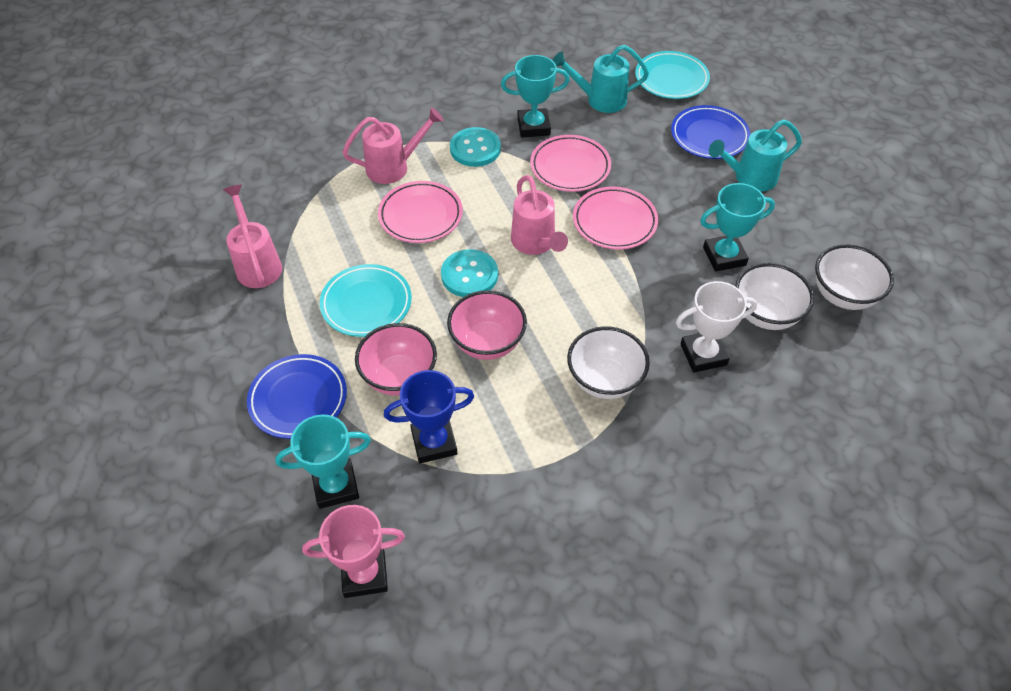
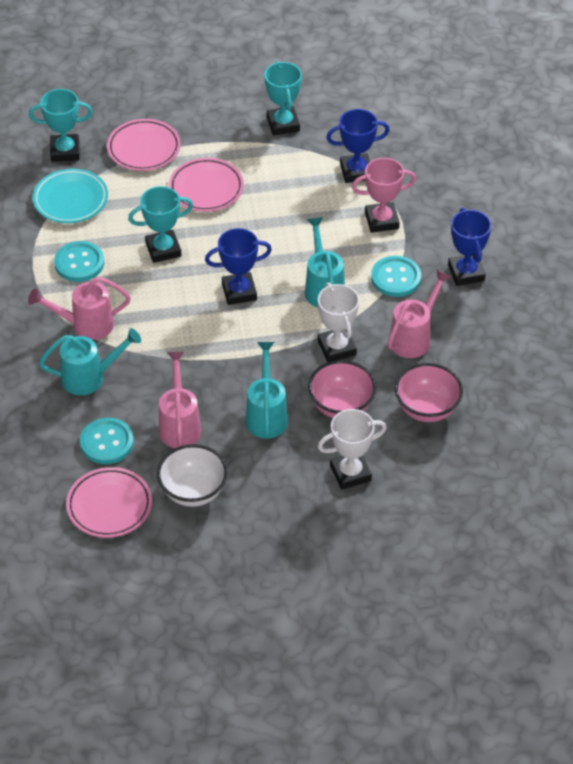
blue plate: [247,354,347,439] [671,105,751,159] = 2 -> none = 0
blue trophy: [384,370,474,463] = 1 -> [205,228,272,305] [326,109,390,183] [448,208,492,286] = 3
turquoise button: [441,249,498,297] [450,127,501,167] = 2 -> [54,241,104,282] [80,418,134,464] [371,256,421,297] = 3
turquoise plate: [320,264,412,337] [635,51,710,99] = 2 -> [33,169,108,223] = 1
turquoise watering can: [553,45,649,113] [709,119,802,191] = 2 -> [39,328,141,395] [246,342,288,438] [305,217,345,307] = 3
white bowl: [567,326,650,399] [735,263,814,330] [815,244,894,310] = 3 -> [157,444,228,507] = 1
white trophy: [676,281,757,373] = 1 -> [318,283,359,362] [318,409,386,490] = 2

